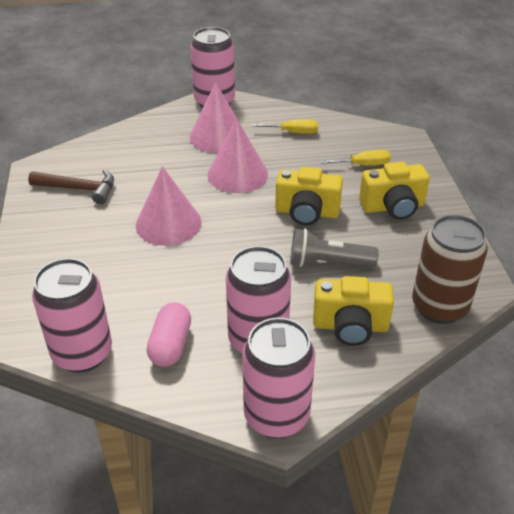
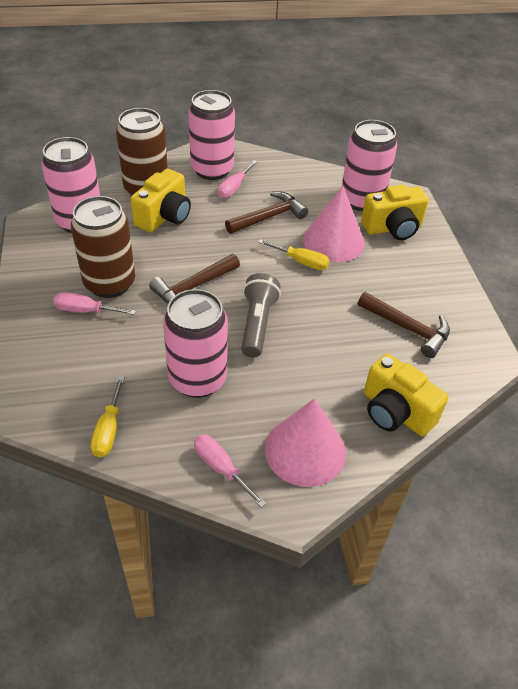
brown can: [412,215,488,324] = 1 -> [71,196,135,298] [116,108,168,196] = 2
brown hammer: [28,169,114,204] = 1 -> [149,254,240,304] [225,192,308,234] [358,292,450,358] = 3
pink capsule: [147,302,191,367] = 1 -> none = 0
pink cone: [136,166,201,246] [190,82,245,153] [208,119,268,193] = 3 -> [265,398,346,487] [303,186,365,262] = 2
pink screwdriver: none = 0 -> [53,292,136,315] [194,435,266,508] [218,160,258,198] = 3

